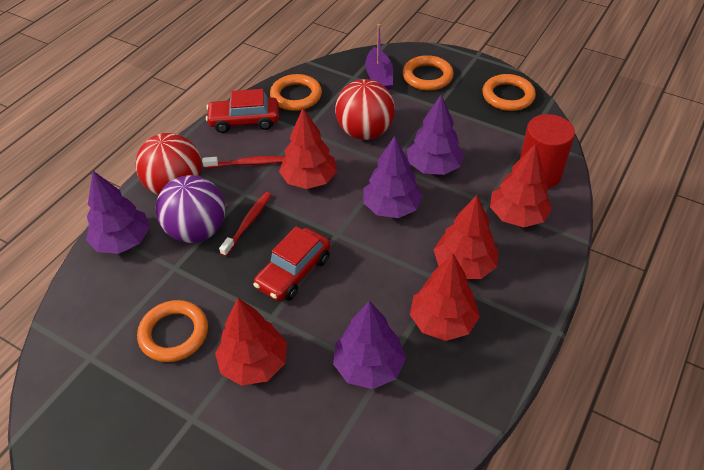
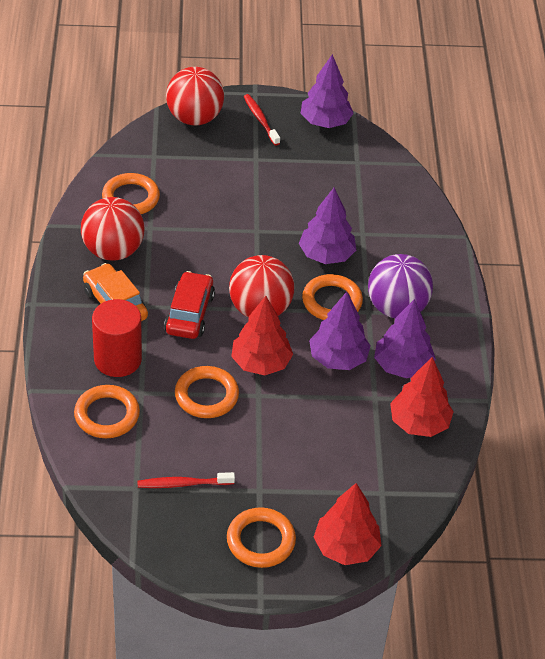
orange car: none = 0 -> [83,263,148,321] = 1
orange ring: [137,300,208,362] [270,74,322,111] [403,55,454,91] [483,74,536,111] = 4 -> [74,385,140,438] [102,173,160,214] [175,366,239,418] [227,507,296,568] [302,274,363,320] = 5
purple boat: [365,24,393,91] = 1 -> none = 0
red ball: [136,133,202,195] [335,79,395,140] = 2 -> [81,197,144,261] [166,67,224,126] [229,255,294,318] = 3
red car: [206,89,279,133] [253,226,331,301] = 2 -> [164,271,215,339] = 1
red tree: [215,298,287,386] [279,108,337,189] [410,254,480,341] [433,195,498,279] [490,143,552,227] = 5 -> [231,296,293,375] [314,483,382,565] [390,357,454,437] = 3

